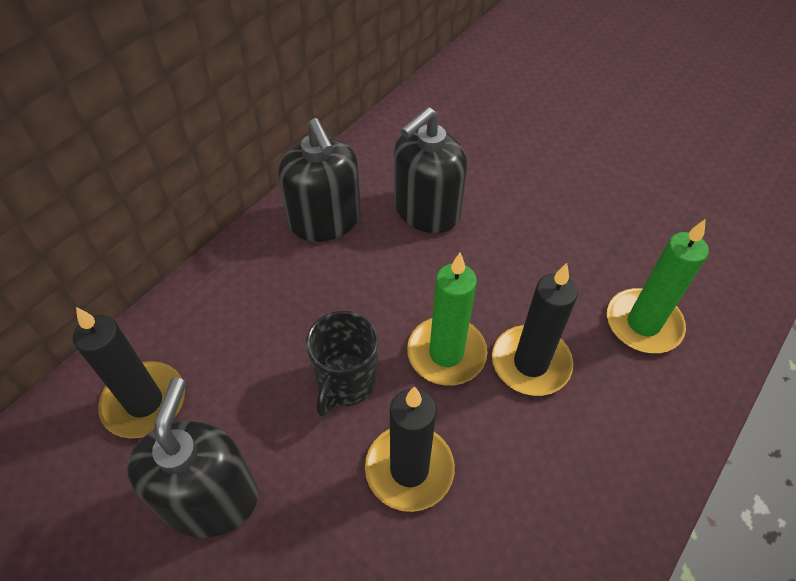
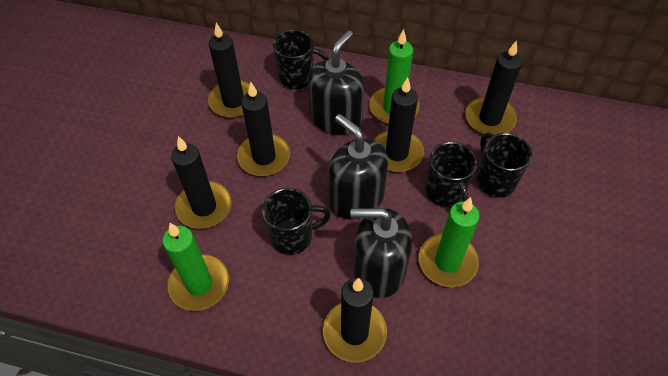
black candle: [73,307,185,438] [365,386,455,512] [492,263,578,396] = 3 -> [171,136,232,229] [208,23,250,118] [237,82,290,176] [323,278,387,363] [374,77,424,172] [465,40,522,135] = 6
black mug: [306,311,378,417] = 1 -> [262,188,331,255] [273,30,329,89] [425,142,477,207] [476,133,532,198] = 4
green candle: [407,252,487,386] [607,220,709,353] = 2 -> [162,223,229,311] [369,29,420,124] [419,197,480,287] = 3

